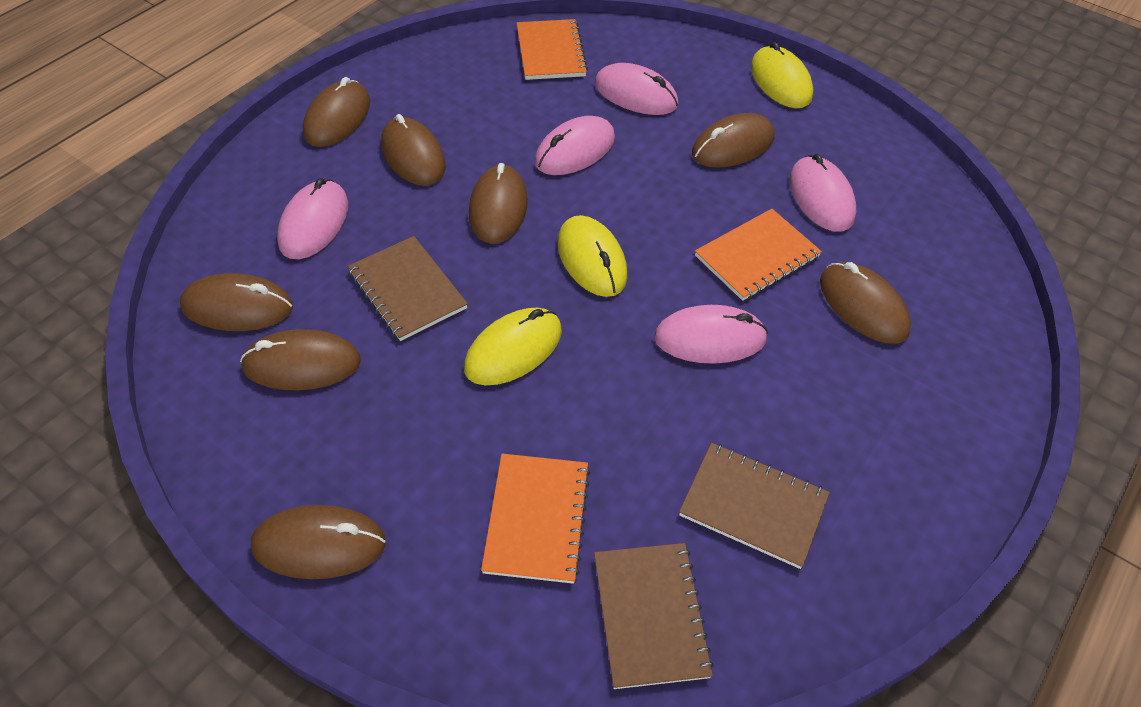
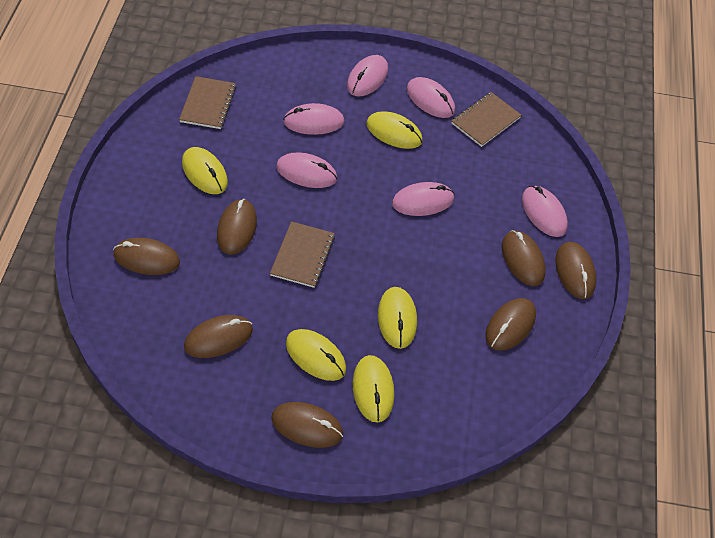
brown mouse: [180,273,293,331] [240,329,361,391] [251,505,386,579] [303,77,370,147] [381,114,445,186] [469,163,528,244] [692,113,775,168] [820,262,911,344] = 8 -> [113,238,180,275] [184,315,253,358] [217,199,257,254] [271,402,343,448] [486,298,536,351] [502,230,546,286] [555,242,596,299] = 7
orange notebook: [481,454,590,584] [517,19,588,80] [695,209,822,301] = 3 -> none = 0
pink mouse: [277,178,348,259] [535,116,615,175] [595,63,678,115] [654,305,768,364] [790,154,856,232] = 5 -> [276,153,337,188] [283,103,345,135] [347,55,388,96] [392,182,455,216] [407,77,455,118] [522,186,568,237] = 6
yellow mouse: [464,308,562,385] [558,215,627,297] [751,42,813,108] = 3 -> [182,147,228,194] [286,329,346,381] [353,355,394,423] [366,111,423,149] [378,287,417,349] = 5

